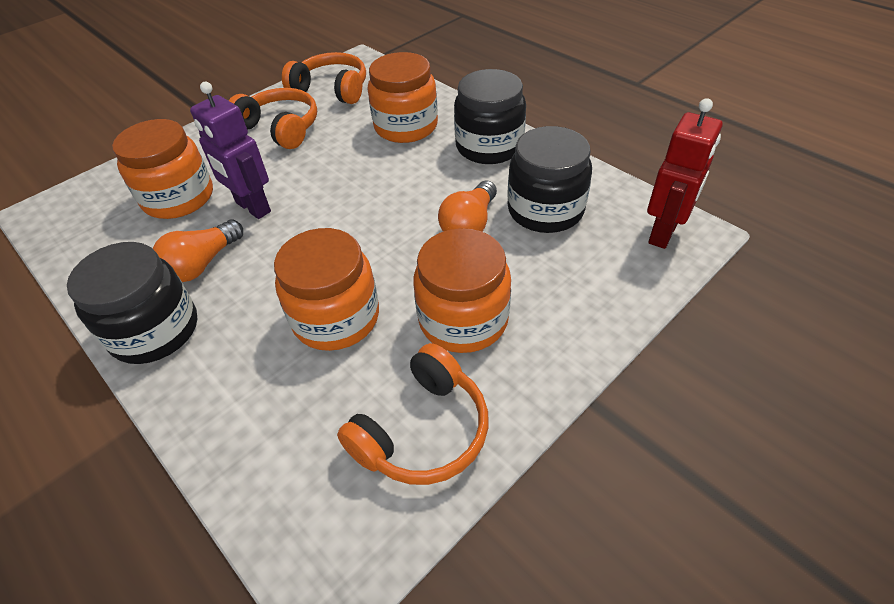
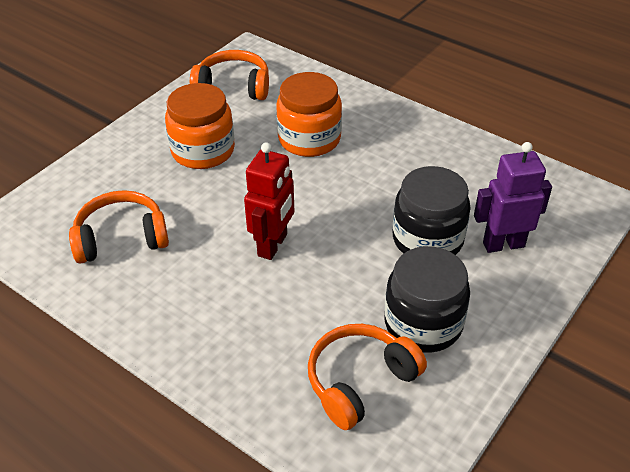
black jar: [67,242,198,364] [454,69,526,164] [507,126,592,233] = 3 -> [384,246,470,353] [393,166,470,255] = 2
orange jar: [112,119,213,219] [274,228,379,351] [368,52,438,143] [413,228,511,353] = 4 -> [165,83,235,169] [276,72,342,157] = 2
orange light bulb: [152,219,243,282] [438,181,497,232] = 2 -> none = 0

